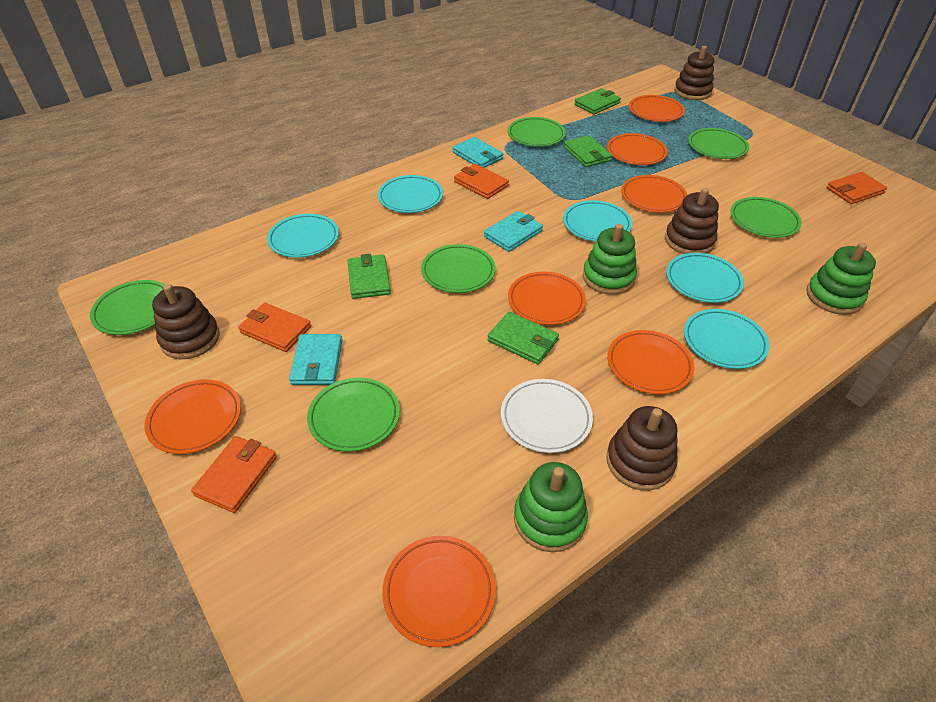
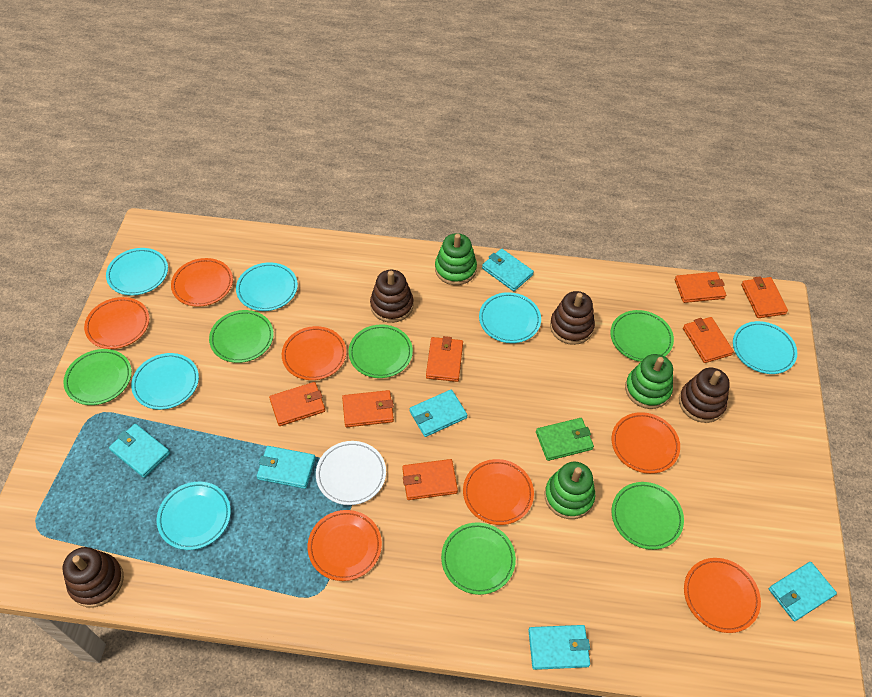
green wallet: [347,254,391,299] [487,312,559,365] [564,135,612,167] [574,88,621,115] = 4 -> [536,418,594,461] = 1
orange wallet: [191,436,277,513] [238,303,311,352] [454,164,509,199] [827,172,887,204] = 4 -> [269,382,325,426] [342,390,394,427] [402,459,458,500] [426,336,463,382] [675,272,726,303] [683,317,734,363] [741,276,788,318] = 7
turquoise plate: [267,214,339,258] [378,175,443,213] [563,200,632,242] [666,253,744,303] [684,309,770,369] = 5 -> [106,248,168,296] [131,353,199,410] [157,482,231,550] [236,262,298,311] [479,292,541,343] [733,321,797,374] = 6
turquoise wallet: [289,334,342,385] [452,137,503,168] [484,211,543,252] = 3 -> [109,424,170,478] [257,446,316,489] [410,389,467,437] [482,249,534,291] [528,625,590,670] [769,562,837,621] = 6

